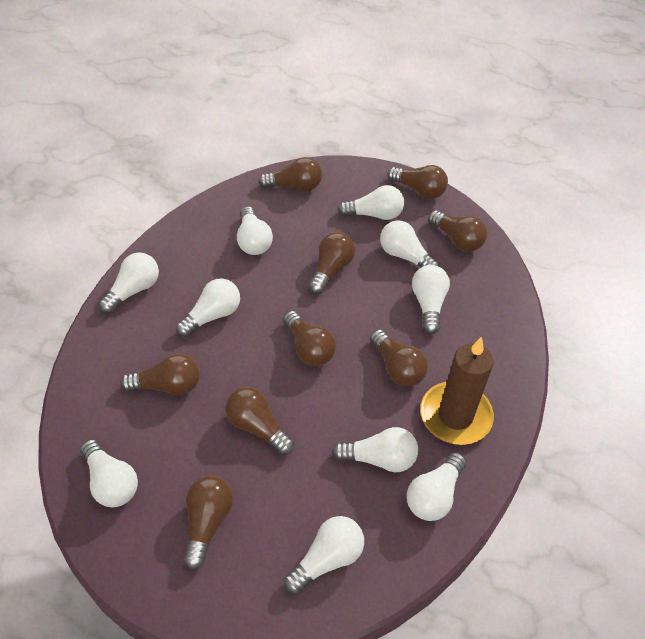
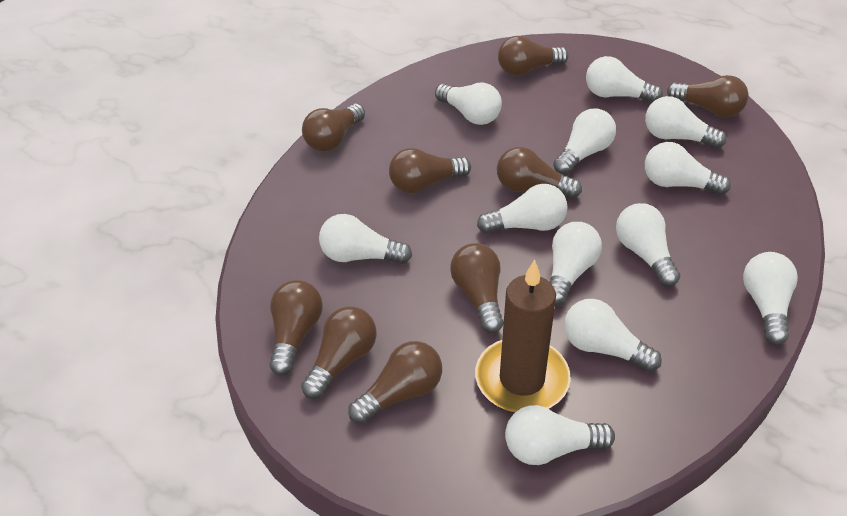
white light bulb: [80,439,138,507] [99,252,159,314] [176,278,240,337] [237,206,273,255] [284,516,364,594] [332,427,418,472] [338,185,404,220] [380,220,439,268] [407,452,467,521] [412,265,450,334] = 10 -> [319,214,412,264] [435,83,502,125] [477,184,568,234] [505,405,615,465] [549,222,602,306] [553,108,616,175] [564,299,662,372] [586,56,663,103] [616,203,680,287] [645,96,726,149] [645,142,731,195] [743,252,798,345] = 12

